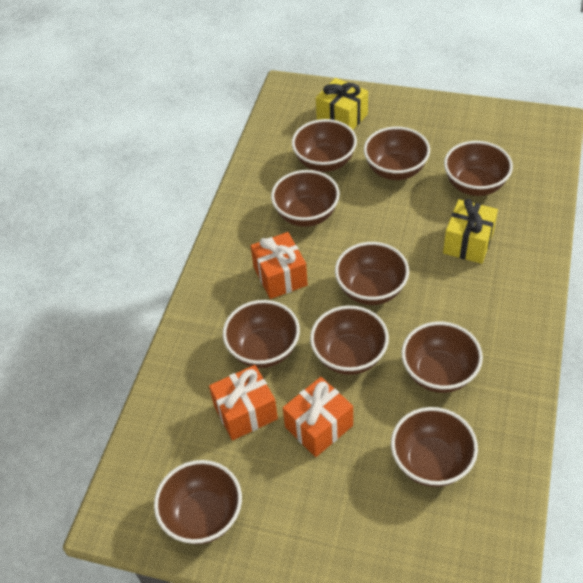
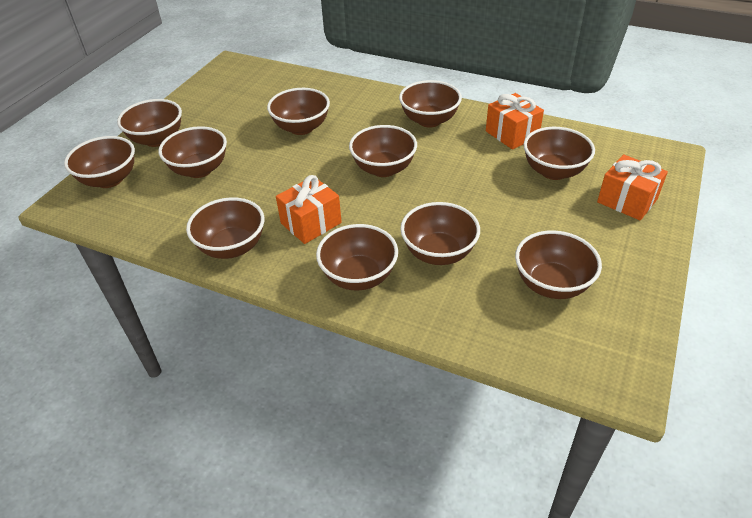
brown bowl: [154,460,242,544] [223,300,300,368] [271,170,340,227] [292,119,357,172] [310,306,389,375] [335,242,409,305] [364,127,430,180] [391,407,478,487] [401,322,483,393] [444,141,513,196] = 10 -> [64,136,135,188] [117,99,182,147] [159,126,227,178] [186,197,264,259] [267,88,330,135] [316,224,398,291] [349,125,417,177] [399,80,462,128] [400,202,480,265] [515,230,602,299] [524,127,595,180] = 11
yellow gift: [316,78,368,130] [443,199,498,264] = 2 -> none = 0

